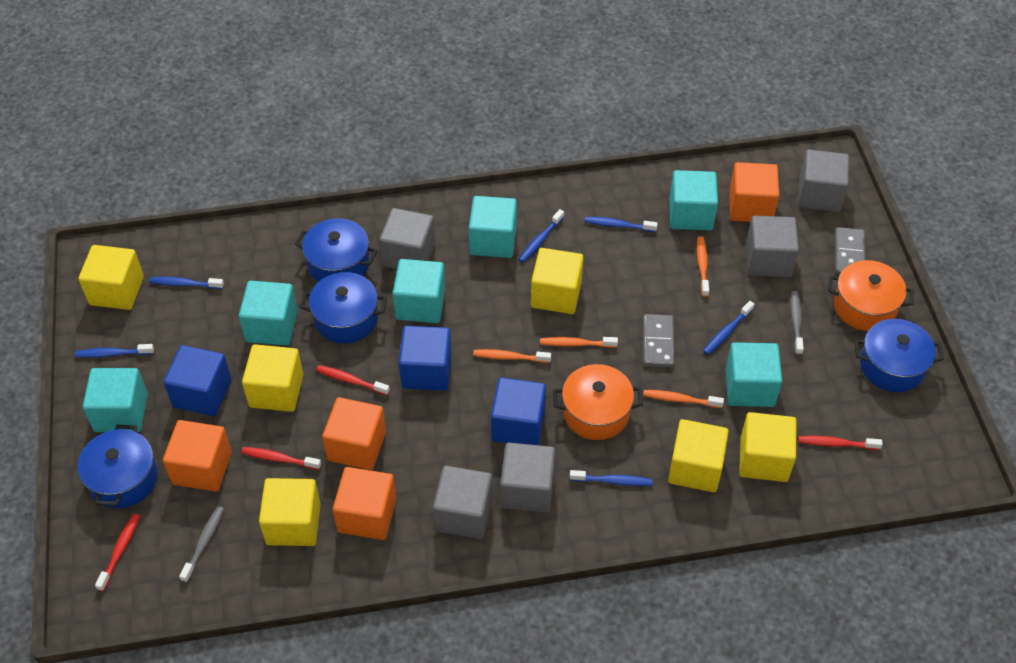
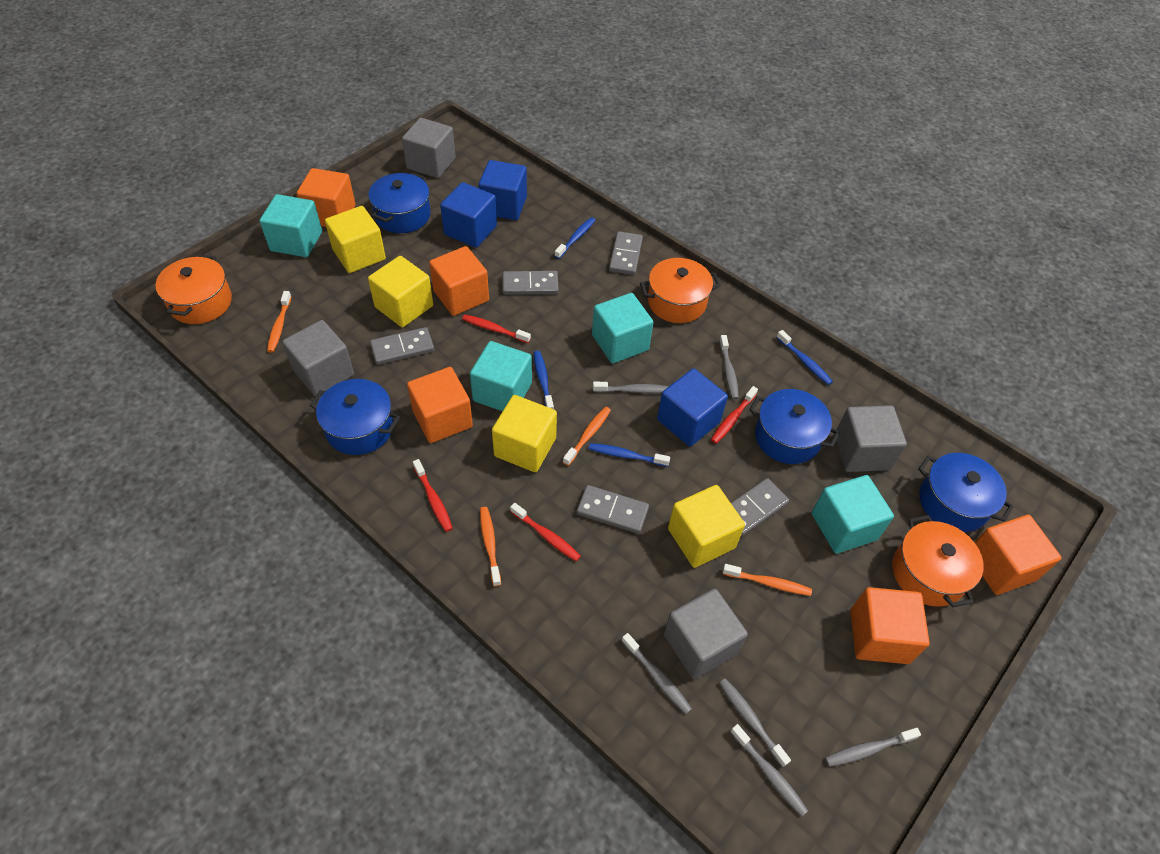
blue toothbrush: [75,344,154,358] [149,277,224,289] [518,209,564,263] [570,470,653,486] [584,217,658,232] [703,301,755,355] = 6 -> [533,351,554,409] [555,217,595,259] [589,443,670,467] [776,330,833,385] = 4
grey cube: [379,208,435,269] [433,466,493,539] [500,443,555,513] [746,216,799,277] [798,150,849,212] = 5 -> [282,320,354,396] [402,118,456,178] [664,589,748,679] [836,405,907,472] = 4
grey domino: [643,314,674,367] [835,227,865,275] = 2 -> [370,327,434,365] [503,271,559,295] [577,485,649,534] [609,231,643,275] [731,478,789,536] = 5
grey toothbrush: [179,506,224,582] [790,291,804,355] = 2 -> [593,382,669,393] [622,633,692,714] [719,335,739,399] [719,678,791,767] [730,724,808,816] [825,728,921,767] = 6
orange cube: [163,420,232,492] [322,397,386,470] [333,467,396,540] [729,162,779,222] = 4 -> [297,168,355,227] [407,367,473,443] [429,246,489,316] [851,587,930,664] [975,515,1062,595] = 5
orange pot: [553,364,643,440] [828,260,914,331] = 2 -> [155,254,232,324] [640,258,721,323] [892,515,984,607] = 3
turquoise cube: [83,368,148,432] [239,281,298,345] [393,259,445,323] [469,196,517,258] [669,170,718,231] [725,342,782,407] = 6 -> [259,194,322,257] [470,341,532,411] [592,293,654,364] [812,475,894,554] = 4
yellow cube: [78,245,144,310] [242,344,303,412] [259,478,321,546] [531,248,584,314] [668,419,729,492] [739,412,796,482] = 6 -> [325,206,386,273] [368,256,433,327] [492,395,557,472] [668,485,745,568] = 4

